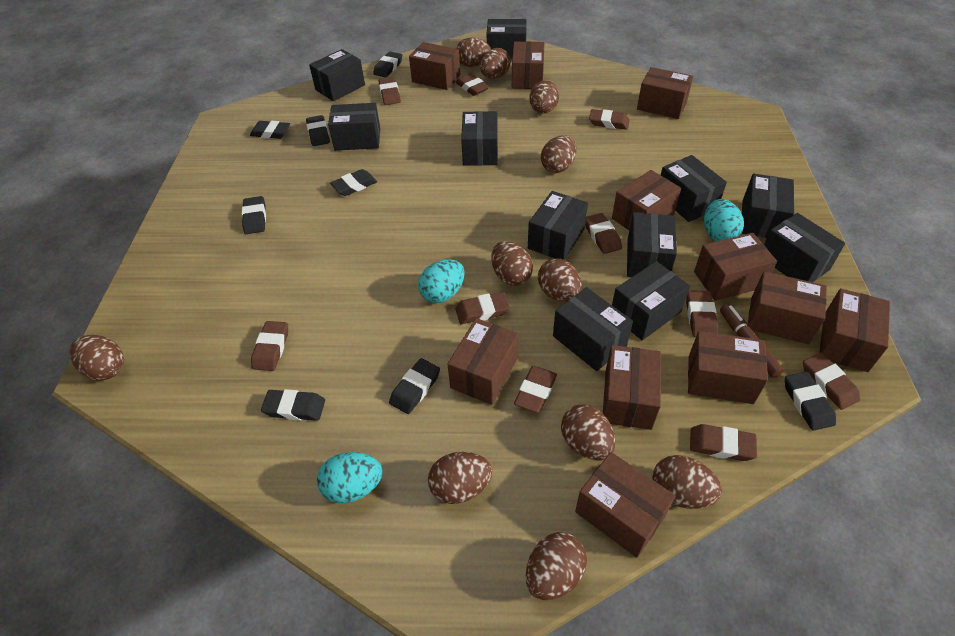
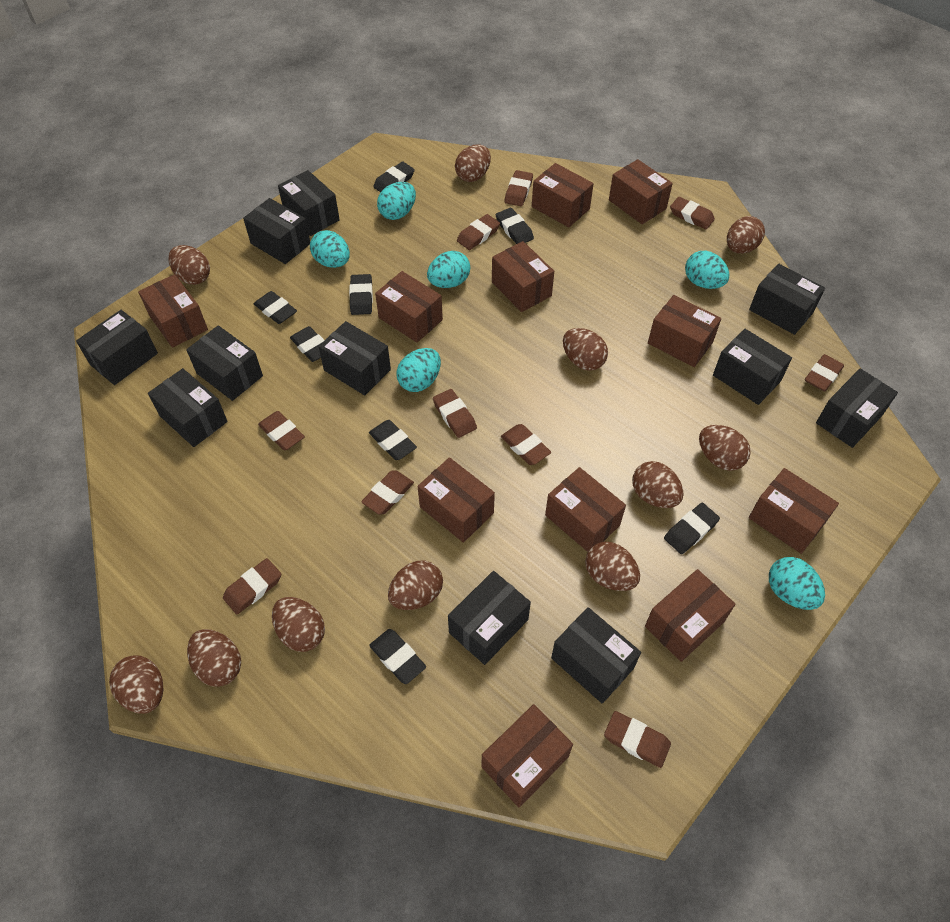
brown marker: [720,304,784,378] = 1 -> none = 0
turquoise egg: [317,452,383,503] [418,259,465,303] [704,199,744,241] = 3 -> [310,230,350,268] [377,182,416,220] [396,348,441,392] [427,251,470,288] [685,250,729,289] [769,557,825,610] = 6

